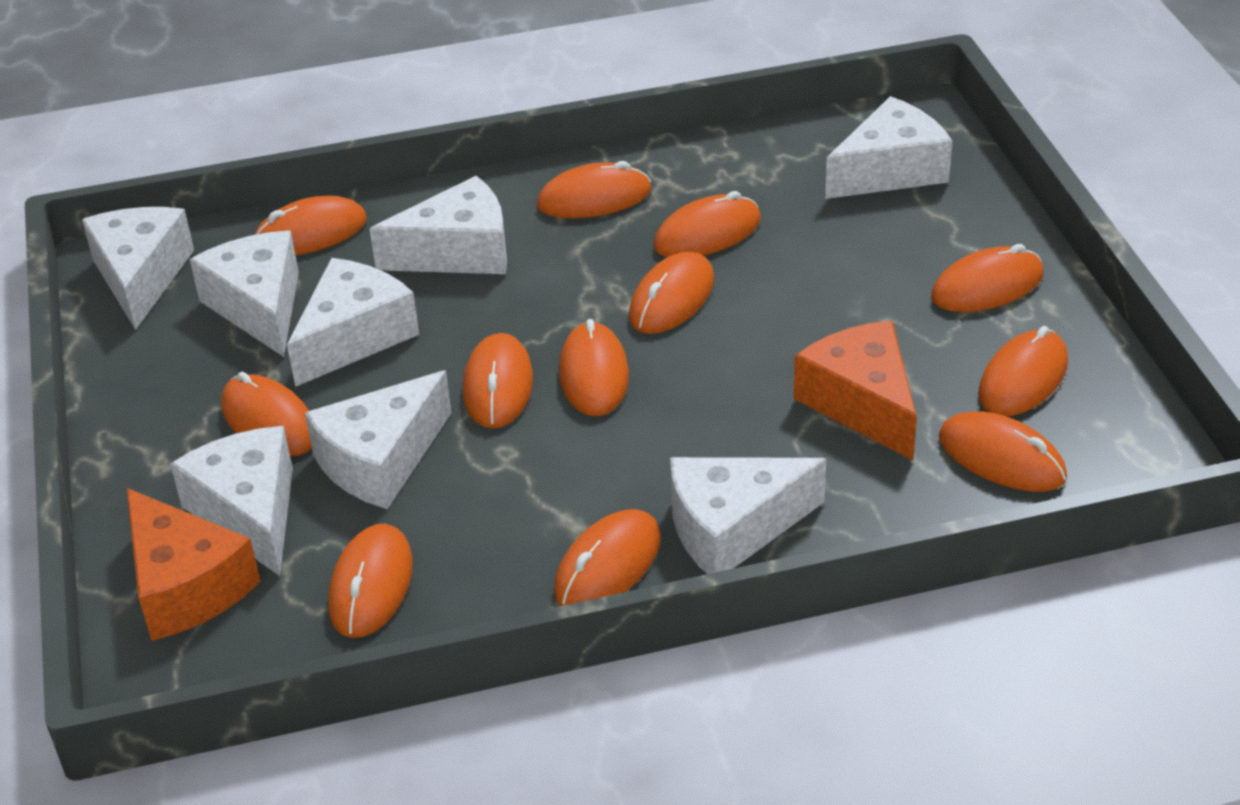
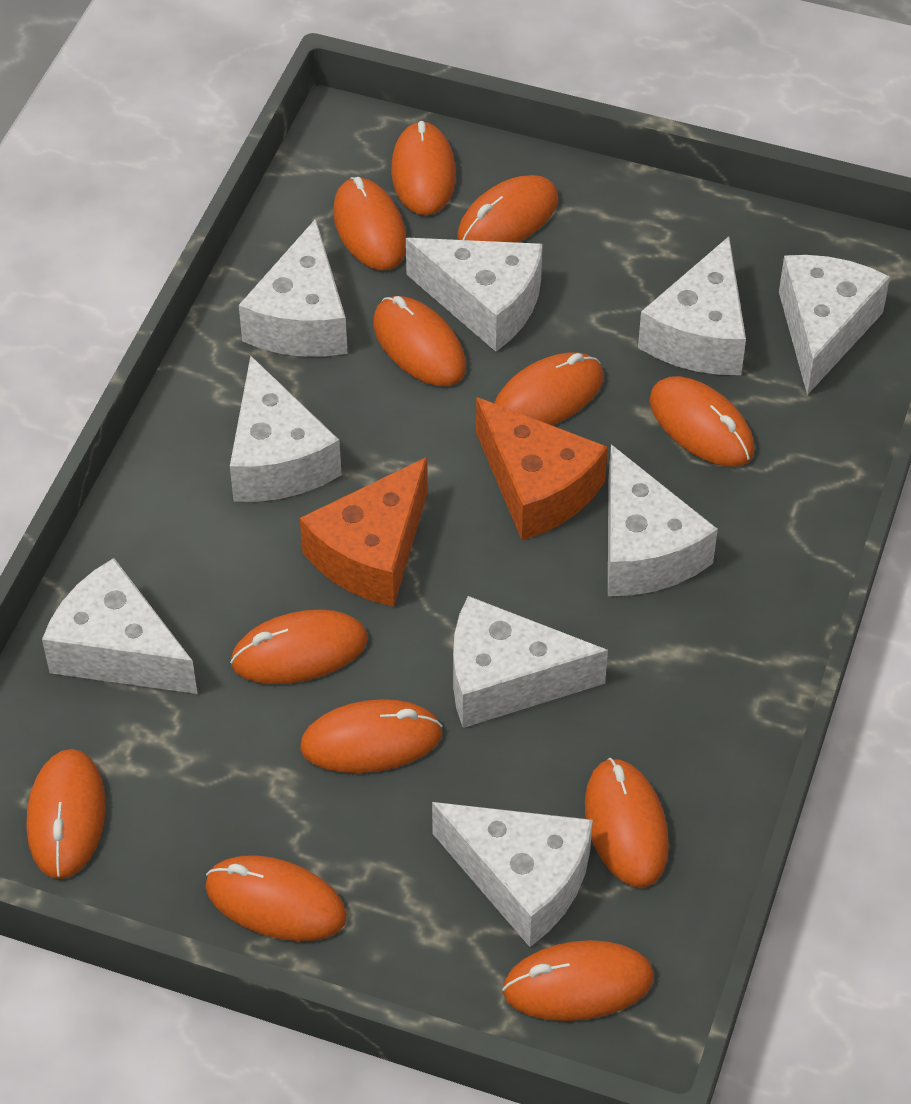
white cheese: [82,207,194,330] [170,426,293,576] [189,231,299,357] [287,258,419,387] [305,370,452,509] [370,176,507,274] [670,457,826,574] [825,96,953,199] = 8 -> [42,558,197,694] [230,356,341,502] [239,219,347,357] [406,238,543,351] [432,802,593,947] [453,596,608,728] [608,445,718,596] [638,236,746,375] [779,255,890,395] = 9

